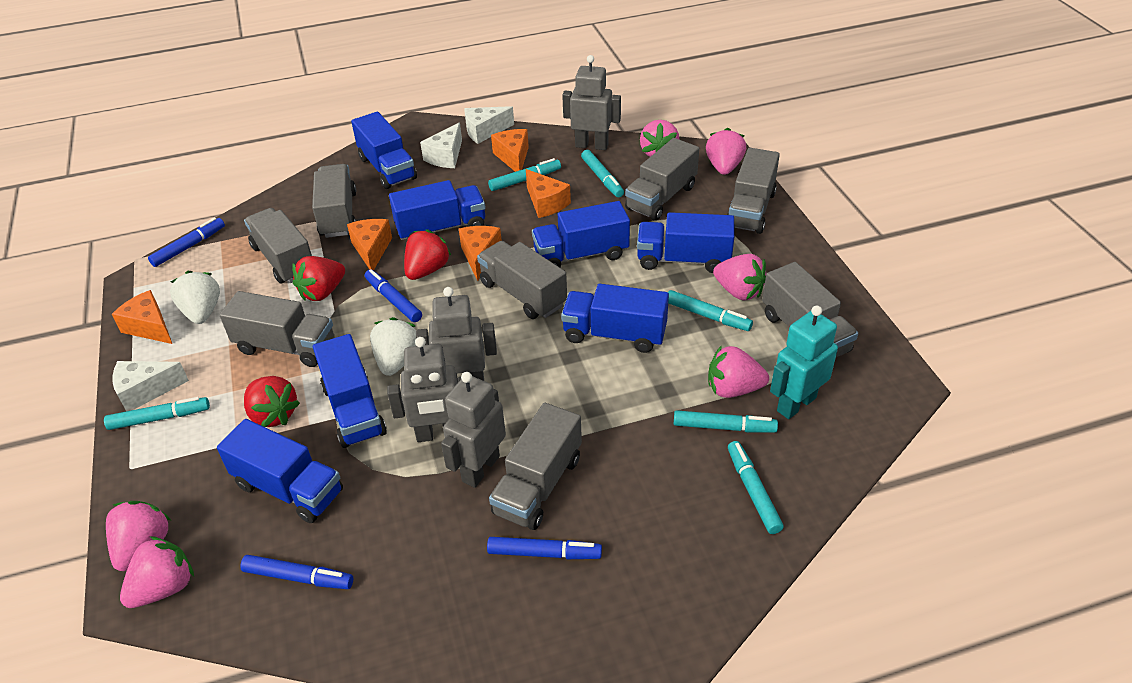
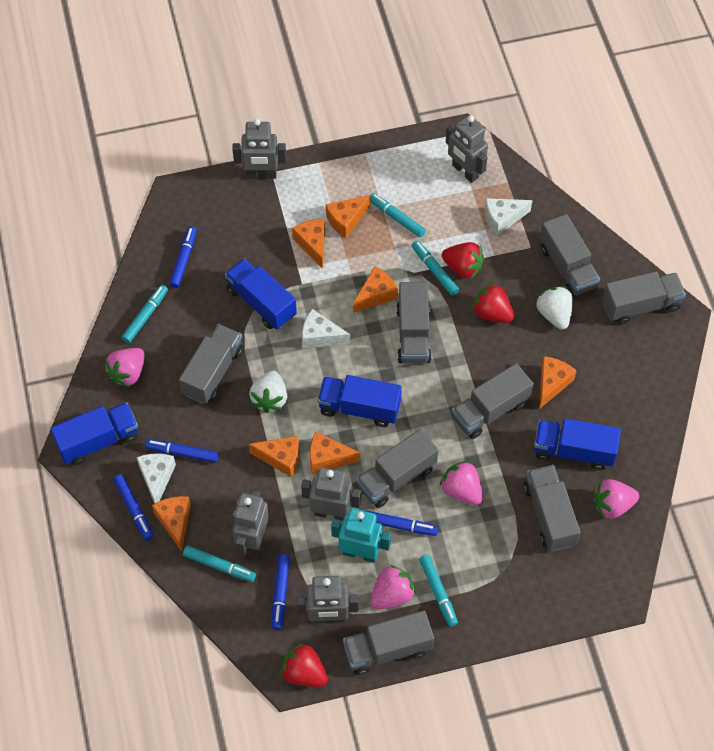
blue marker: [148,217,225,267] [240,555,353,589] [365,269,422,322] [487,537,602,559] = 4 -> [113,474,153,541] [145,439,219,463] [169,226,197,288] [272,554,290,630] [365,510,438,536] = 5
blue truck: [217,419,343,523] [313,334,387,448] [351,111,417,189] [389,180,486,240] [532,201,630,267] [561,284,669,353] [637,212,735,273] = 7 -> [50,402,138,465] [225,258,297,330] [318,375,402,427] [534,418,621,470] = 4
grey robot: [387,337,461,442] [416,287,497,383] [441,372,506,488] [562,55,621,150] = 4 -> [232,119,287,179] [233,490,269,556] [297,576,358,624] [301,468,361,521] [446,115,488,183] = 5
orange cheese: [112,290,172,344] [347,219,392,271] [459,226,502,281] [491,129,529,172] [526,169,571,218] = 5 -> [152,496,191,551] [248,436,299,477] [292,219,325,269] [310,432,360,474] [326,195,371,238] [353,267,398,313] [540,356,577,408] = 7
pink strawberry: [106,501,172,571] [120,536,194,608] [640,120,680,157] [706,128,746,175] [708,345,769,398] [713,254,766,301] = 6 -> [105,348,145,387] [370,565,416,610] [440,460,483,505] [593,479,639,519] = 4
turquoise marker: [104,397,210,430] [488,158,561,191] [581,150,624,197] [668,290,753,331] [674,410,778,433] [728,441,784,534] = 6 -> [121,285,168,343] [183,546,256,582] [371,193,426,238] [412,240,459,295] [419,554,458,627] = 5

